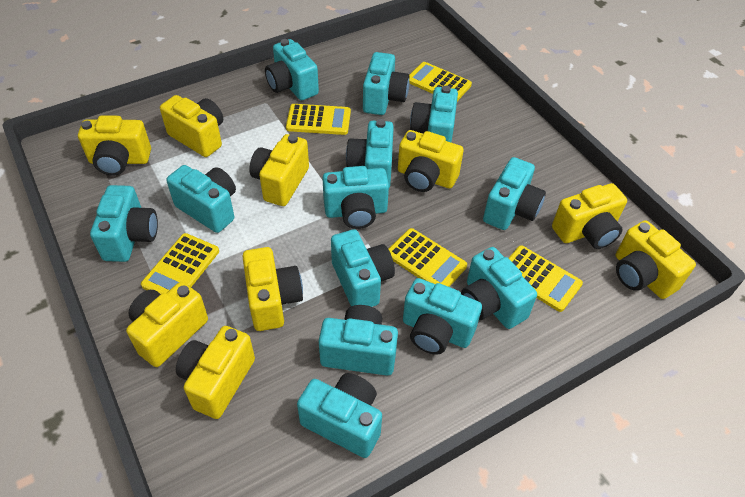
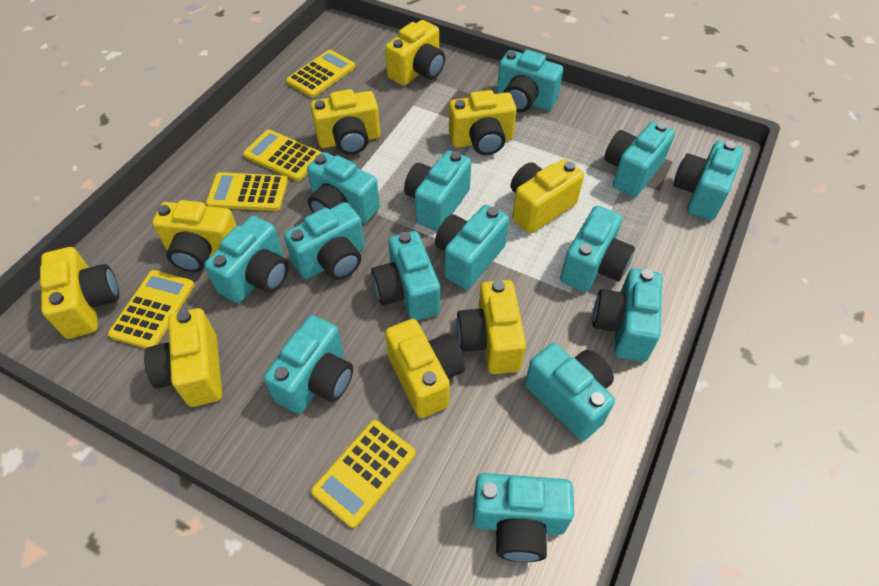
turquoise camera: [90,185,158,262] [166,165,236,233] [265,39,319,100] [297,373,382,458] [319,305,398,376] [322,166,389,229] [331,229,395,307] [346,119,394,187] [363,52,409,115] [403,278,482,355] [410,86,458,142] [461,247,537,329] [483,157,546,230] = 13 -> [204,216,288,303] [264,315,353,414] [284,202,365,280] [307,152,380,224] [371,231,440,321] [404,150,471,231] [435,205,509,289] [473,473,574,562] [497,50,563,112] [525,343,615,441] [560,206,635,292] [593,268,662,362] [604,121,675,197] [673,141,743,221] = 14

